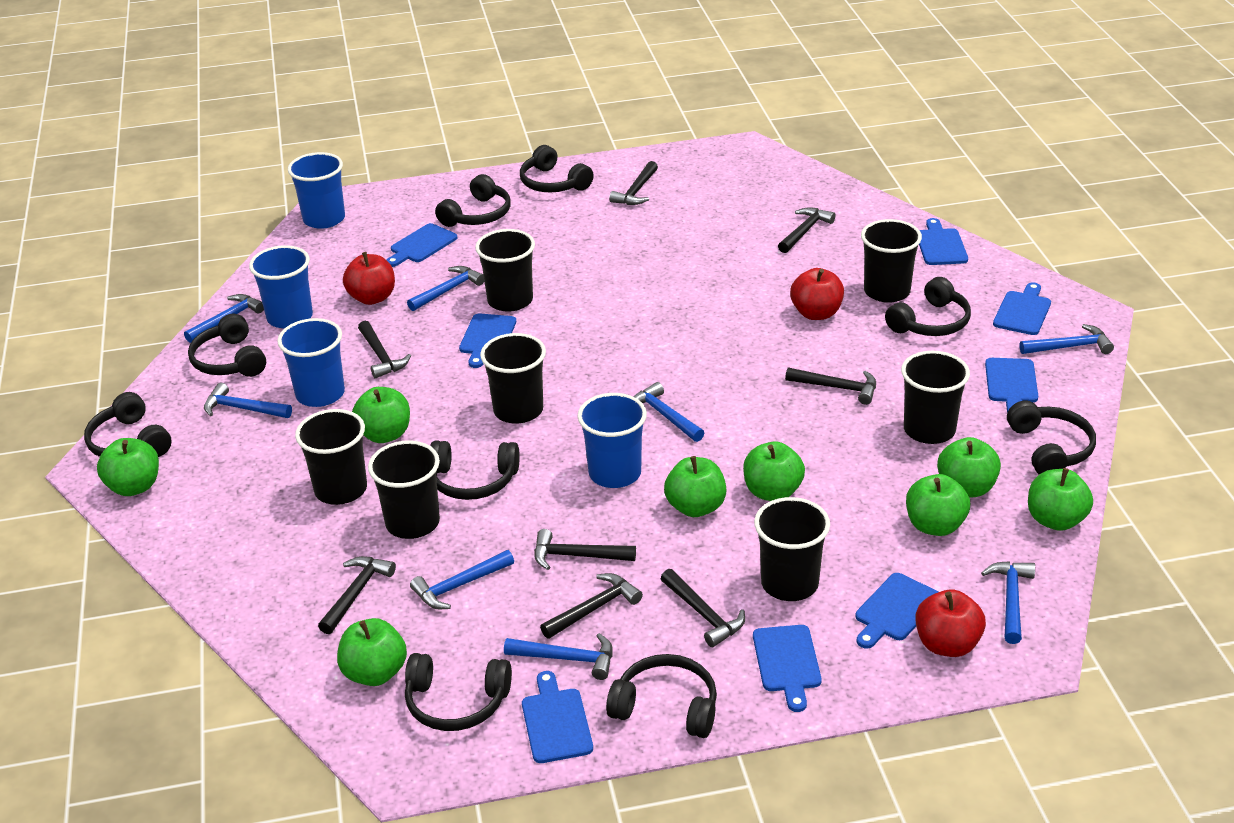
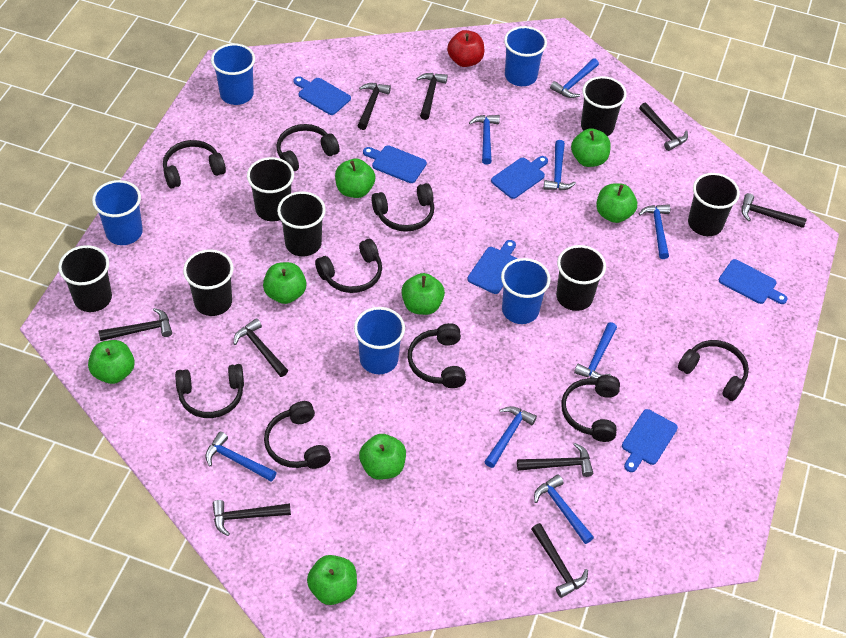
black hammer: [318,556,396,634] [358,321,411,378] [534,529,636,570] [540,573,643,639] [609,161,658,205] [661,569,745,647] [778,207,836,253] [785,367,876,405] = 8 -> [99,308,172,341] [213,500,291,536] [234,318,288,377] [357,83,391,130] [416,73,448,120] [517,443,593,477] [531,523,588,598] [639,103,688,151] [742,193,807,228] = 9
blue cup: [249,245,313,329] [277,318,345,407] [288,152,345,229] [578,393,647,488] = 4 -> [92,180,143,245] [211,43,255,105] [354,307,405,374] [501,258,551,324] [504,26,547,86] = 5
blue cutting board: [387,223,457,267] [459,313,516,368] [522,671,593,763] [753,625,822,712] [855,573,938,649] [919,218,968,265] [985,358,1038,412] [993,282,1051,335] = 8 -> [293,76,351,115] [363,145,427,183] [467,240,517,294] [491,156,548,199] [622,409,678,472] [719,259,787,304] = 6
red apple: [343,252,395,305] [790,268,844,320] [915,590,986,657] = 3 -> [447,30,484,67] = 1

